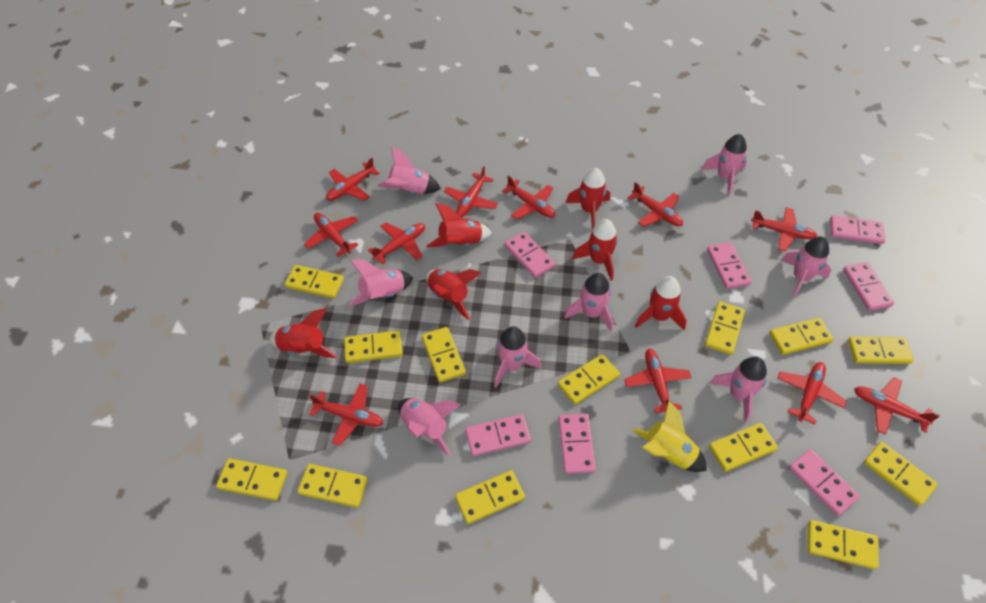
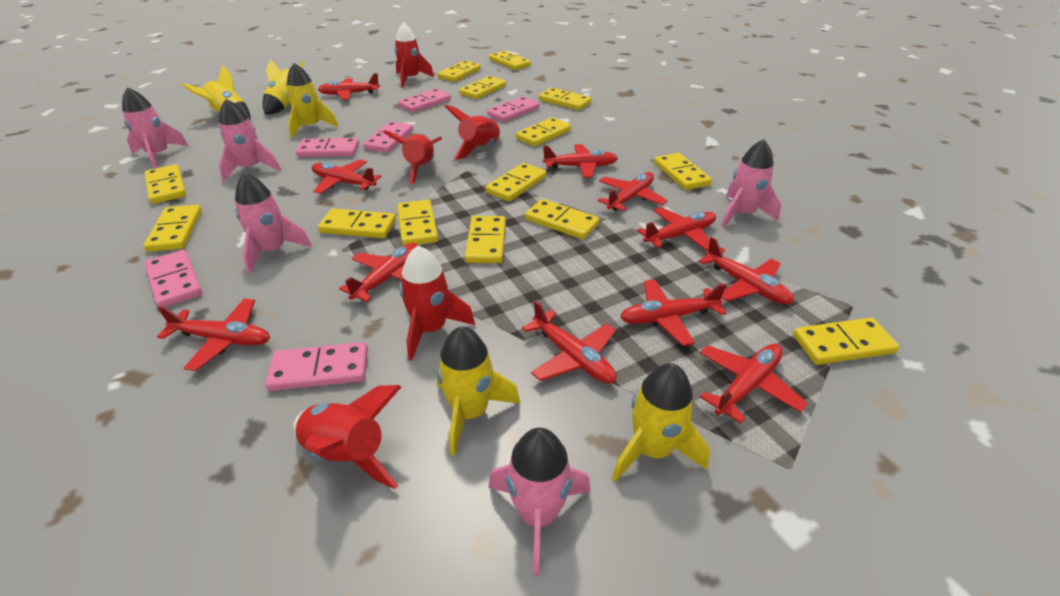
pink domino: [465,414,531,456] [505,232,555,278] [558,414,596,474] [707,242,751,289] [789,449,860,516] [830,215,885,244] [843,262,894,311] = 7 -> [145,250,202,307] [265,342,368,391] [296,138,359,157] [363,121,413,153] [398,88,451,113] [487,96,539,122] = 6
pink rocket: [348,260,413,306] [378,146,441,194] [398,398,461,456] [494,326,541,388] [564,273,613,332] [702,134,747,195] [709,356,767,423] [781,236,831,298] = 8 -> [122,87,189,169] [219,99,281,181] [235,172,312,274] [488,428,590,576] [721,139,781,228] = 5
red rocket: [269,308,338,358] [426,269,482,320] [427,203,492,247] [566,168,610,230] [572,219,618,281] [635,276,687,331] = 6 -> [293,385,401,489] [383,130,442,185] [394,22,434,88] [399,246,475,361] [444,105,501,160] = 5
yellow domino: [216,458,287,501] [285,265,344,299] [297,464,368,508] [344,330,403,363] [422,327,466,382] [455,470,525,524] [558,354,620,405] [705,301,745,355] [709,423,778,472] [770,318,833,355] [807,520,879,569] [848,337,914,364] [864,442,938,506] = 13 -> [144,205,202,252] [145,164,186,204] [318,208,396,238] [397,200,438,246] [437,60,481,82] [459,76,506,99] [465,216,506,263] [485,163,546,201] [489,51,531,70] [516,117,571,146] [525,199,600,239] [539,88,591,110] [654,153,712,190] [793,318,899,365] = 14
yellow rocket: [633,400,707,472] = 1 -> [181,65,251,120] [262,60,305,114] [287,63,339,138] [436,326,521,456] [612,363,710,481] = 5

